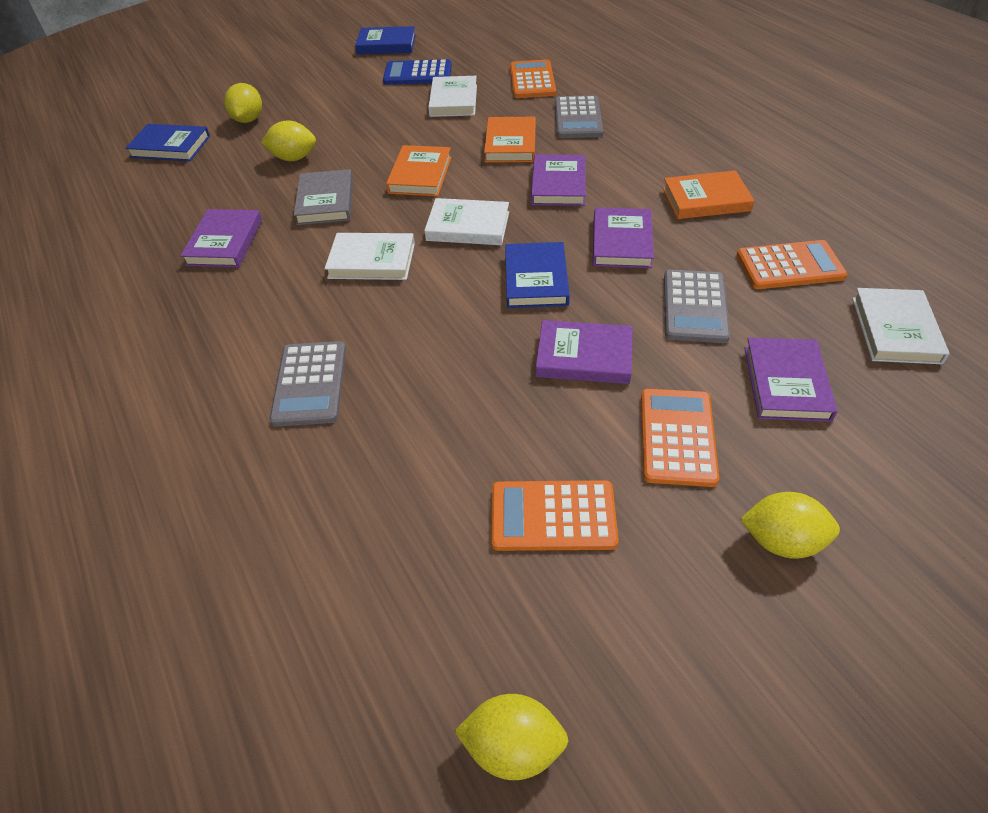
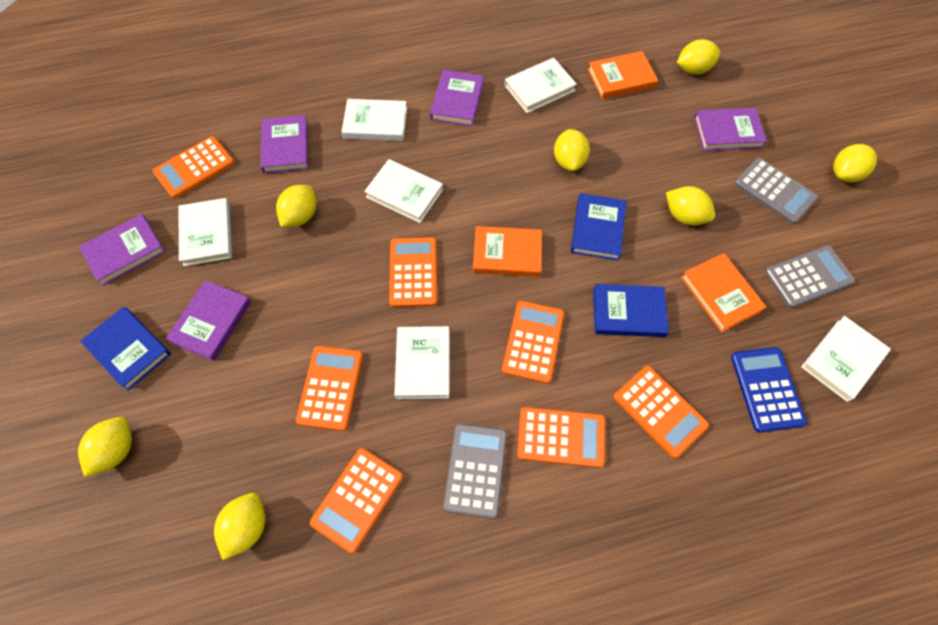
grey book: [294,169,353,225] = 1 -> none = 0
orange calculator: [491,480,619,551] [510,59,556,98] [641,389,719,487] [737,240,847,289] = 4 -> [153,136,235,199] [296,346,363,431] [309,448,403,553] [389,237,437,307] [502,301,564,384] [517,407,606,468] [614,366,709,458] = 7
white book: [325,233,415,280] [424,198,509,245] [428,76,477,117] [852,288,950,364] = 4 -> [178,198,232,266] [341,99,407,141] [364,159,443,223] [394,326,449,399] [505,58,577,113] [801,316,891,402] = 6
yellow lemon: [224,83,262,123] [261,120,316,161] [454,694,569,780] [740,492,840,559] = 4 -> [78,417,132,477] [214,493,265,560] [276,185,317,227] [554,129,590,171] [666,186,715,225] [677,39,720,75] [833,144,877,182] = 7

